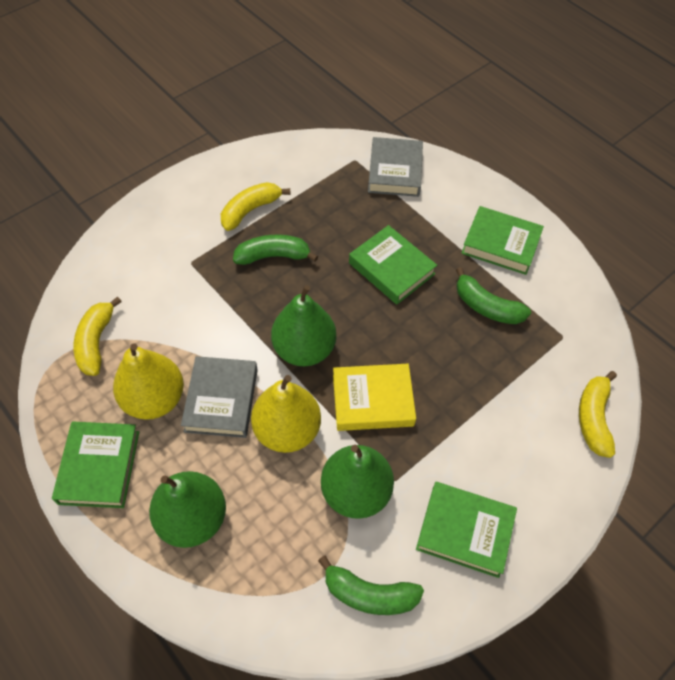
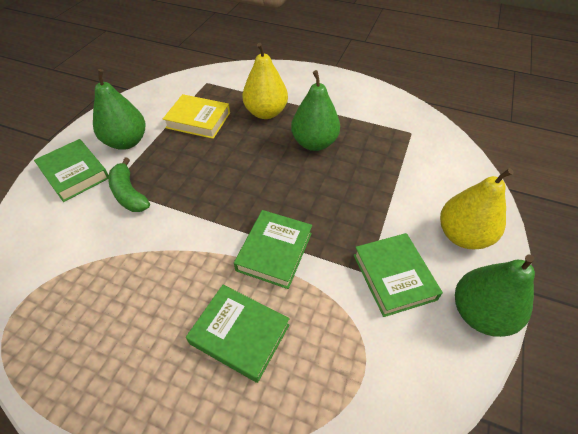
green banana: [233,235,318,265] [318,556,424,615] [456,267,531,324] = 3 -> [108,158,150,212] = 1
grey book: [181,356,258,438] [368,137,423,197] = 2 -> none = 0
yellow banana: [73,296,122,376] [221,182,290,231] [579,371,617,458] = 3 -> none = 0

